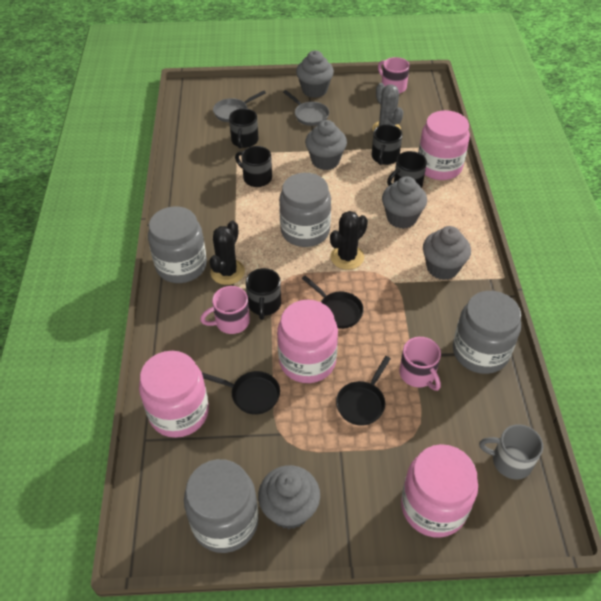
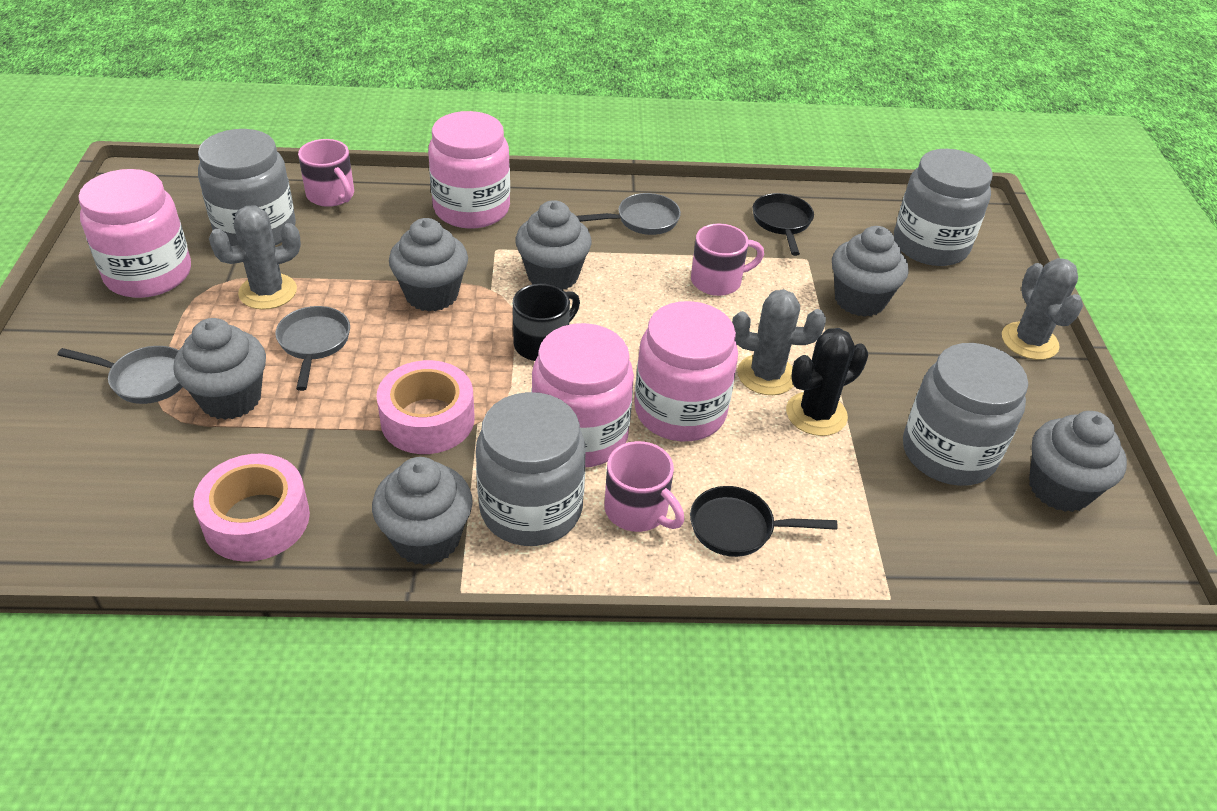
black cactus: [210,220,245,285] [330,211,368,270] = 2 -> [786,328,868,436] = 1
black mug: [229,108,259,148] [235,146,272,187] [246,268,281,320] [372,124,402,165] [387,151,427,188] = 5 -> [513,284,580,361] = 1
black pan: [202,371,280,415] [302,275,364,329] [336,356,391,426] = 3 -> [690,486,838,557] [753,193,814,256] = 2
grey cactus: [372,83,403,132] = 1 -> [209,206,301,309] [732,289,826,395] [1002,258,1083,360] = 3
grey cupcake: [258,465,320,529] [296,50,334,98] [305,120,347,170] [382,176,427,229] [423,226,471,280] = 5 -> [173,318,266,420] [372,457,473,565] [389,218,468,312] [516,200,592,290] [832,226,908,317] [1029,411,1127,512] = 6
grey mug: [479,424,543,480] = 1 -> none = 0
grey pan: [213,90,266,122] [283,90,329,126] = 2 -> [58,346,182,404] [275,306,350,391] [577,193,681,235] = 3
pink tape: none = 0 -> [193,453,310,562] [377,360,475,454] = 2

